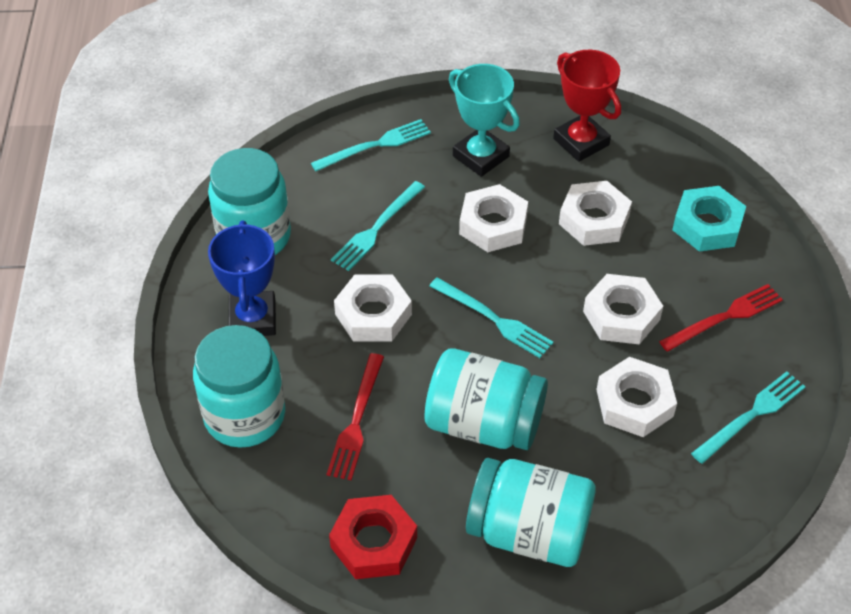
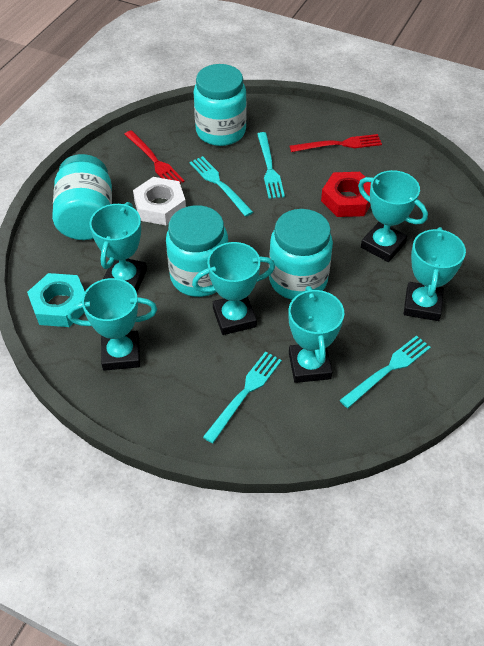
blue trophy: [208,221,276,336] = 1 -> none = 0
red trophy: [553,50,621,162] = 1 -> none = 0
turquoise trophy: [449,64,520,177] = 1 -> [68,278,157,371] [89,202,147,292] [192,242,275,335] [288,286,344,383] [358,170,428,262] [404,227,466,321] = 6
white nut: [334,274,412,341] [459,184,528,252] [559,181,632,246] [583,274,663,344] [596,357,677,437] = 5 -> [133,177,186,225] = 1

